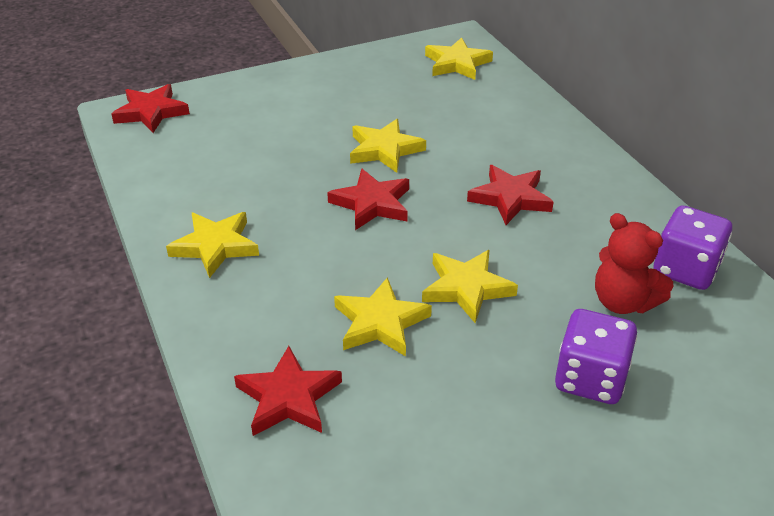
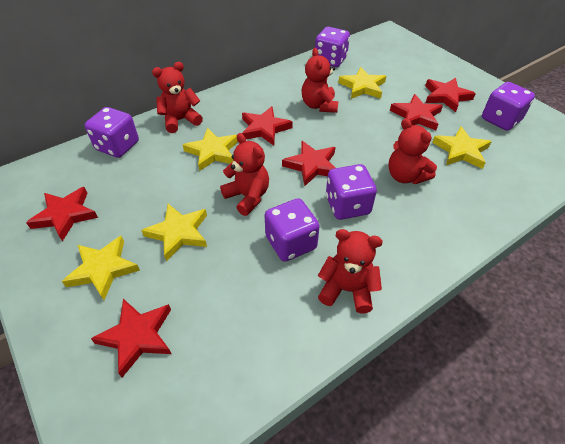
purple dice: [555,309,637,404] [654,206,732,290] = 2 -> [85,107,139,158] [264,198,320,262] [315,27,350,67] [326,164,377,220] [482,82,535,131] = 5
red star: [111,84,190,133] [234,346,342,436] [327,168,409,230] [467,165,553,225] = 4 -> [26,187,98,241] [91,299,171,377] [242,106,293,146] [282,141,336,186] [390,94,443,130] [425,78,476,112] = 6
red teddy bear: [595,213,673,314] = 1 -> [152,62,203,133] [220,133,269,216] [302,48,338,113] [318,229,383,313] [388,118,437,184] = 5

